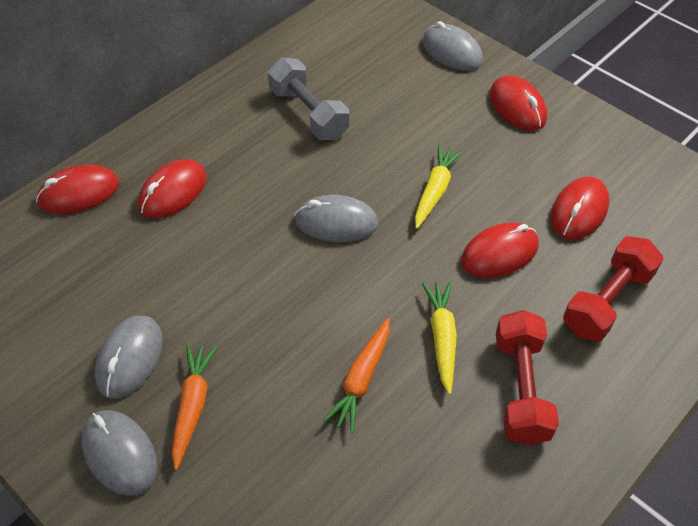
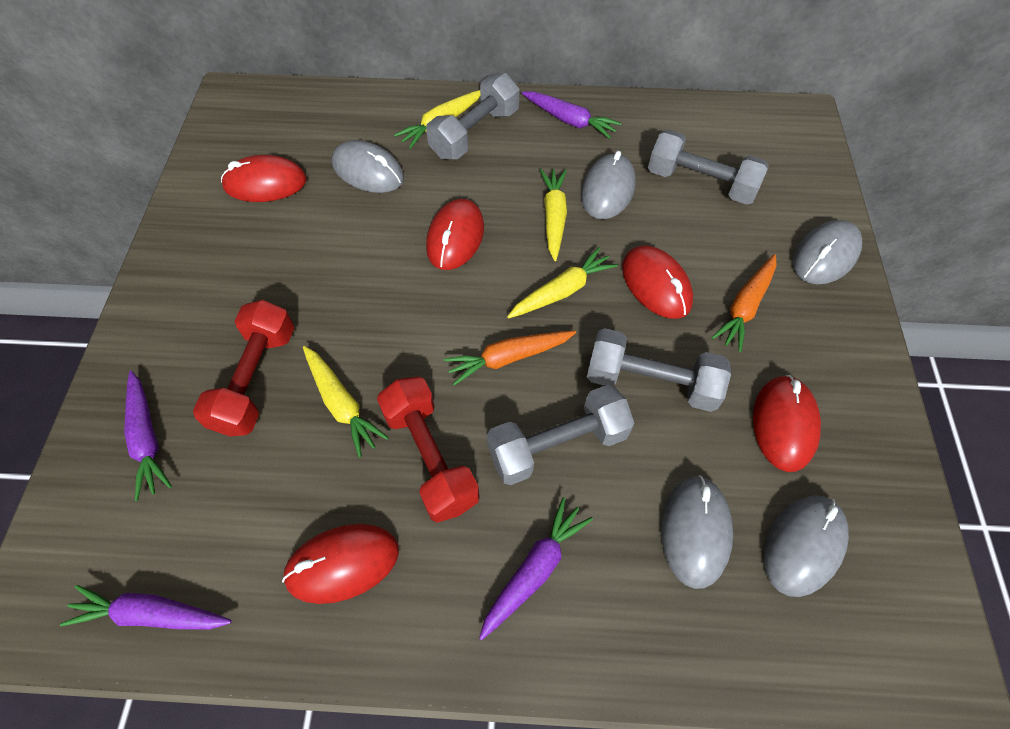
grey dumbbell: [268,57,349,140] = 1 -> [426,73,520,159] [487,385,634,485] [587,328,731,412] [648,129,769,205] = 4
grey mouse: [81,410,157,496] [95,315,163,399] [294,195,379,242] [422,21,483,71] = 4 -> [332,140,404,193] [581,151,636,219] [661,475,733,589] [764,495,849,597] [793,220,862,285] = 5
purple carrot: none = 0 -> [60,585,232,629] [124,371,172,501] [479,497,593,640] [522,92,621,139] = 4
yellow carrot: [415,145,463,229] [422,282,457,395] = 2 -> [303,346,389,458] [394,90,480,149] [507,247,618,318] [540,169,567,261] = 4

